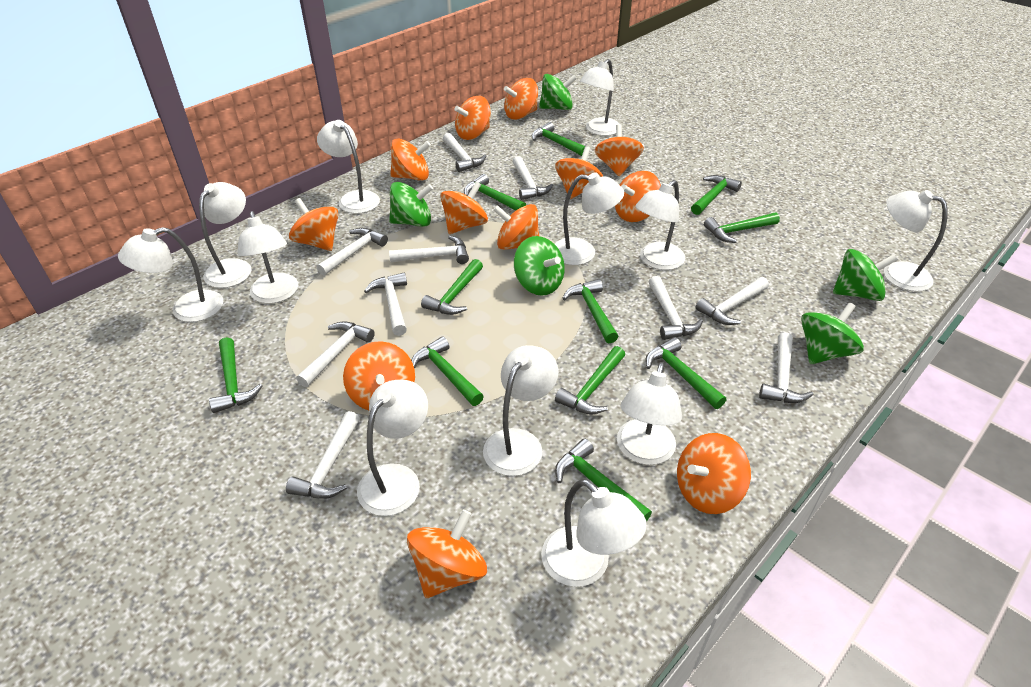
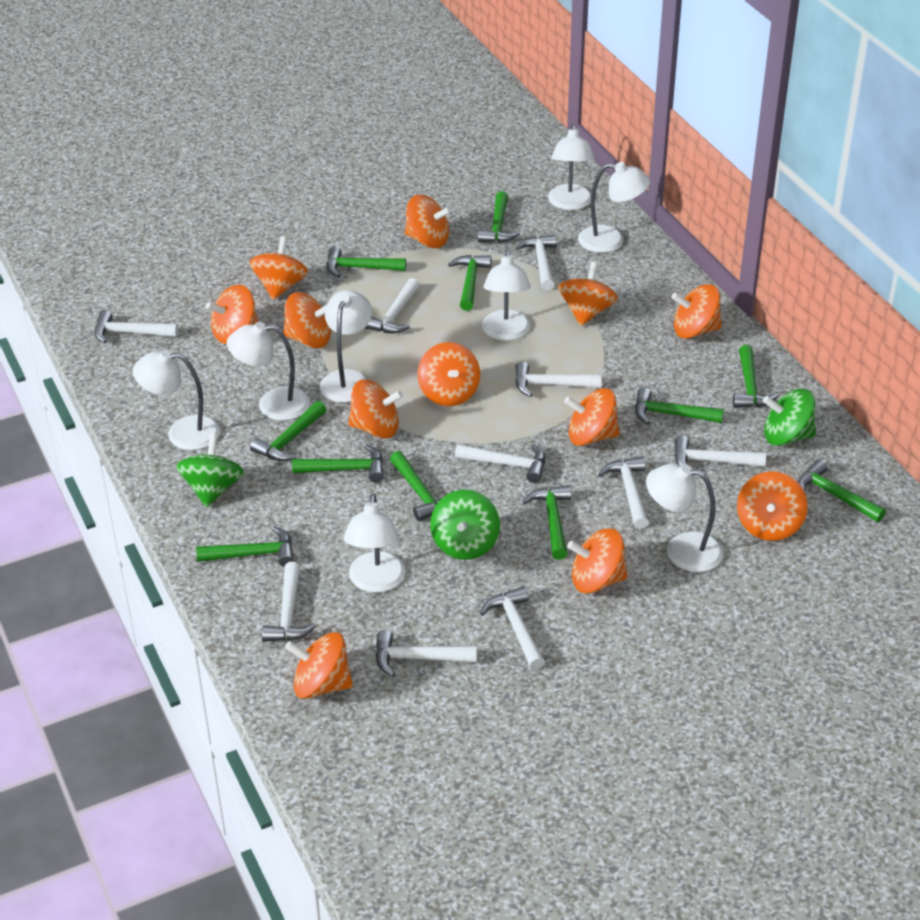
green spinning top: [389,182,433,227] [514,236,565,296] [539,74,577,110] [801,302,864,364] [833,249,898,301] = 5 -> [176,434,244,507] [430,490,500,560] [763,389,816,446] = 3
white lamp: [118,227,223,322] [199,182,251,288] [237,211,298,304] [317,120,380,214] [357,380,428,516] [483,345,558,476] [541,479,647,587] [554,172,624,265] [580,59,619,136] [617,362,682,465] [635,180,685,270] [884,190,948,292] = 12 -> [132,350,220,450] [227,322,310,420] [320,290,372,403] [344,493,405,593] [482,250,531,341] [548,124,594,210] [578,162,650,253] [646,464,723,572] = 8

